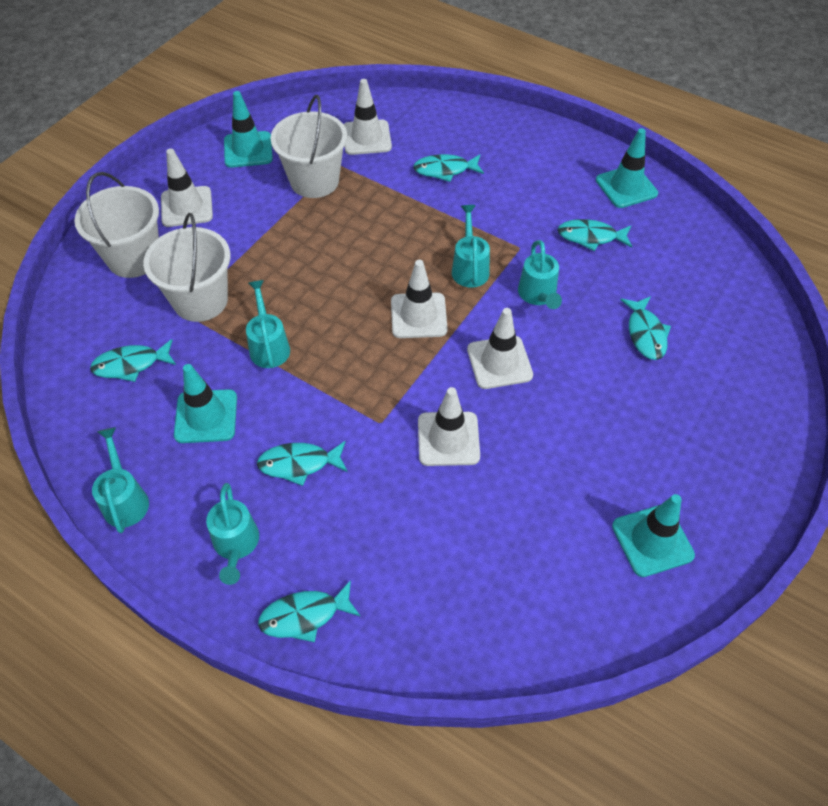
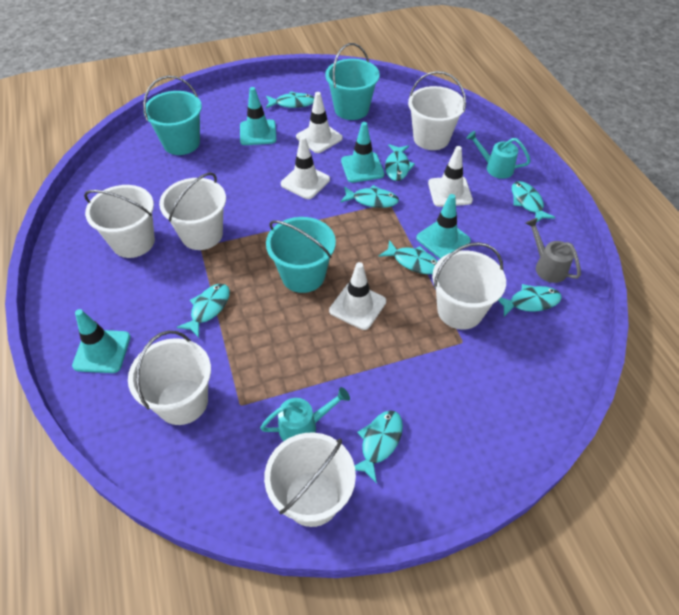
grey watering can: none = 0 -> [526,218,581,283] = 1
turquoise bucket: none = 0 -> [143,76,202,155] [266,217,336,293] [325,43,380,120] = 3
turquoise fish: [90,339,176,382] [257,441,347,486] [258,580,361,642] [413,154,484,182] [557,219,632,251] [620,296,671,360] = 6 -> [177,284,230,338] [266,91,314,108] [340,185,399,208] [355,410,403,484] [378,240,438,274] [385,144,415,181] [498,284,562,317] [512,181,555,223] = 8
turquoise watering can: [92,427,149,533] [206,483,259,585] [246,280,290,368] [452,205,490,288] [518,240,562,309] = 5 -> [260,387,350,441] [466,131,531,179] = 2
white bucket: [74,172,159,278] [143,213,230,322] [271,95,347,198] = 3 -> [84,185,155,258] [128,331,211,425] [159,172,226,250] [264,432,356,527] [408,71,466,150] [432,242,506,330] = 6
white traffic cone: [161,149,213,227] [344,79,392,155] [391,260,448,338] [418,387,480,466] [467,308,533,389] = 5 -> [281,136,330,199] [296,92,343,153] [329,262,386,330] [428,146,473,207] = 4

